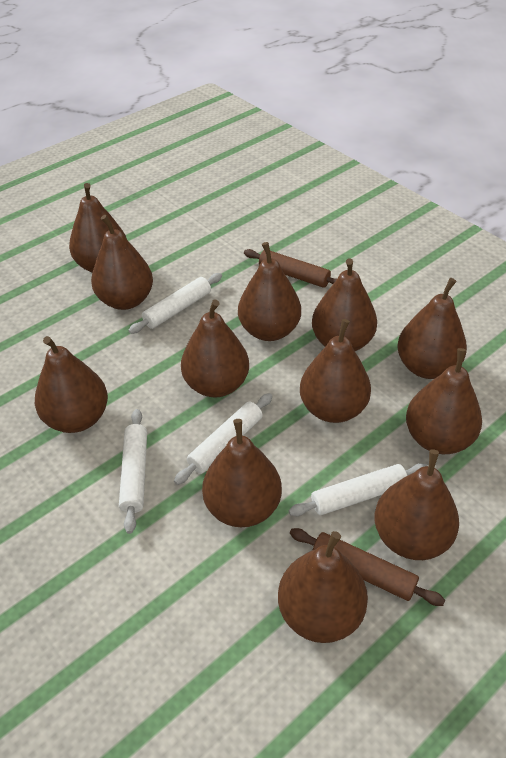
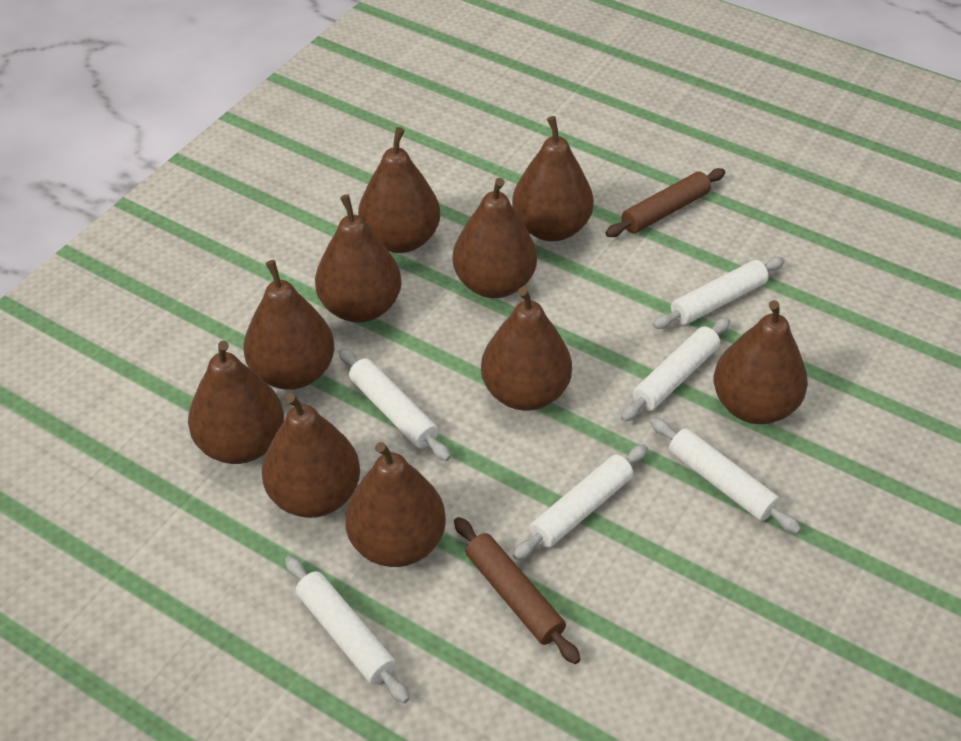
brown pear: [35,336,108,433] [69,183,127,273] [91,215,153,310] [181,299,249,398] [202,419,282,527] [238,242,301,341] [278,531,368,643] [300,319,371,423] [312,258,377,351] [374,450,459,560] [397,278,467,379] [406,348,482,454] = 12 -> [188,340,284,464] [243,260,335,390] [262,393,360,518] [315,194,402,323] [345,442,446,567] [358,127,440,253] [452,178,537,298] [481,287,572,410] [512,116,594,241] [714,300,808,424] = 10
white rolling pin: [119,409,147,534] [128,273,222,334] [174,393,273,485] [289,463,428,516] = 4 -> [285,556,410,703] [339,348,451,461] [513,444,648,560] [621,317,730,422] [650,418,801,534] [653,257,785,329] = 6

